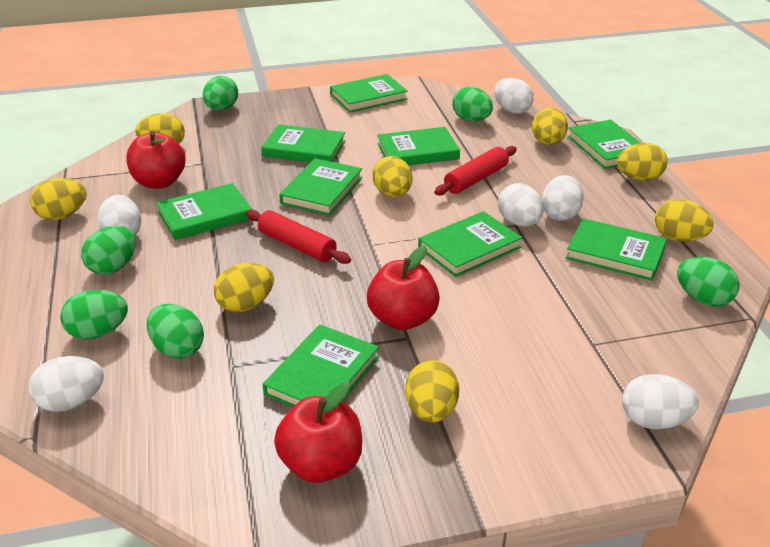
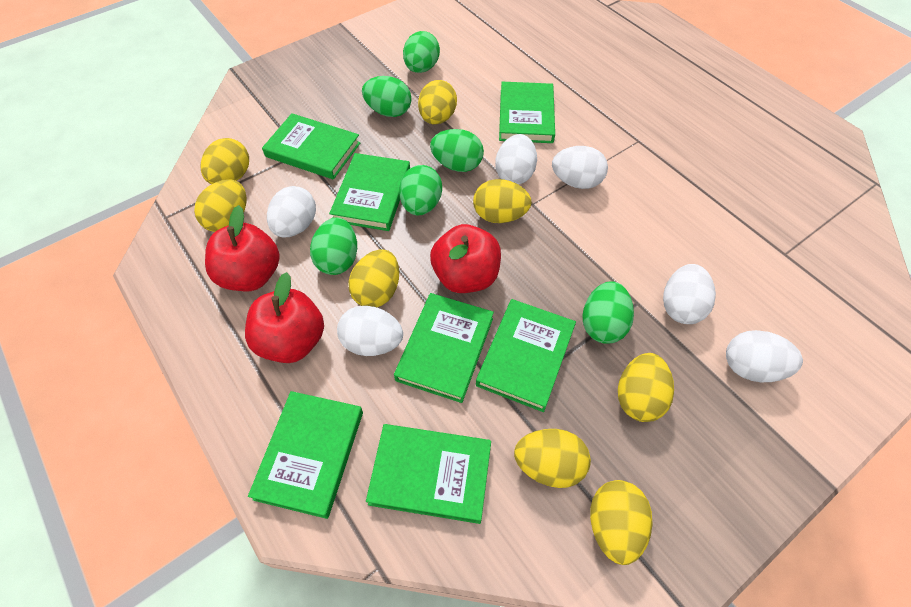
green book: [156,183,252,240] [261,124,345,162] [263,325,379,407] [279,158,362,215] [330,74,408,113] [377,127,460,166] [418,211,522,277] [566,218,667,281] [568,120,640,169] = 9 -> [248,391,363,519] [262,113,360,180] [329,153,410,231] [366,424,491,524] [394,293,494,403] [476,299,576,412] [499,82,555,143] = 7
red rolling pin: [246,210,351,264] [434,146,517,196] = 2 -> none = 0

